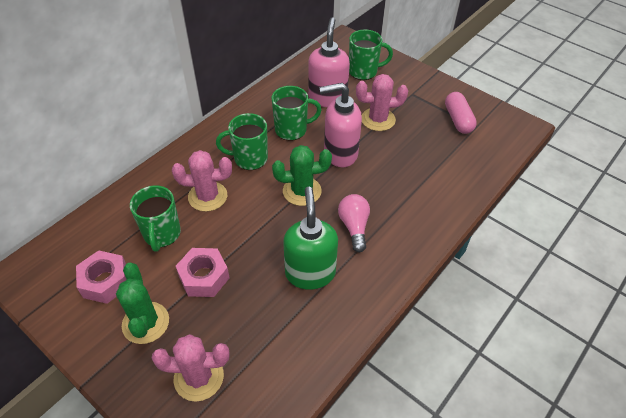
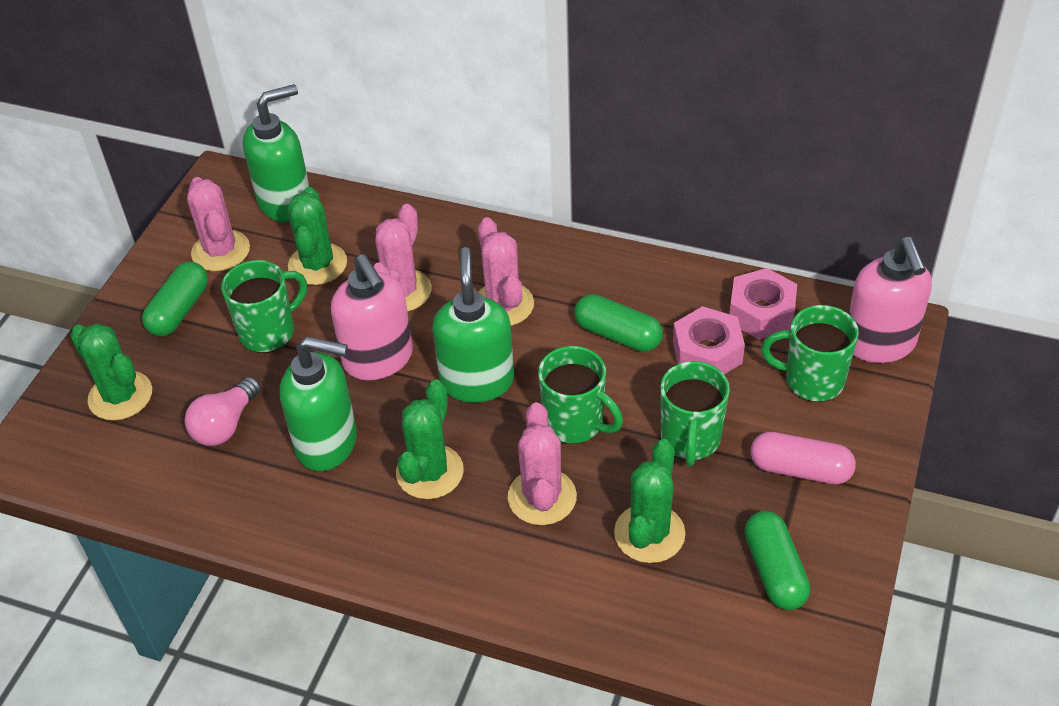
green cactus: [116,263,169,344] [272,145,332,206] = 2 -> [70,323,152,420] [287,187,347,285] [396,379,464,499] [614,439,685,563] = 4
green capsule: none = 0 -> [142,262,208,336] [574,294,663,352] [744,511,811,610] = 3
green soap dispenser: [283,187,338,290] = 1 -> [243,84,310,222] [280,336,357,471] [432,247,514,403] = 3
pink cactus: [151,334,229,402] [172,150,232,212] [356,74,408,131] = 3 -> [187,177,250,271] [373,204,431,312] [478,217,534,326] [508,402,577,525] = 4

